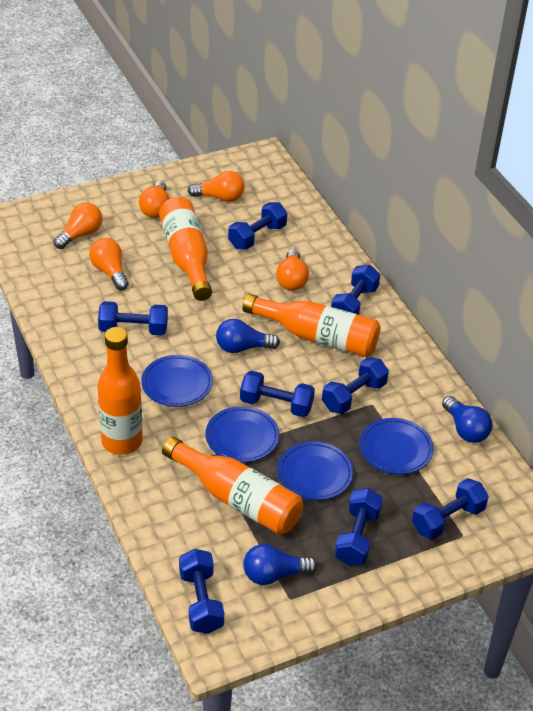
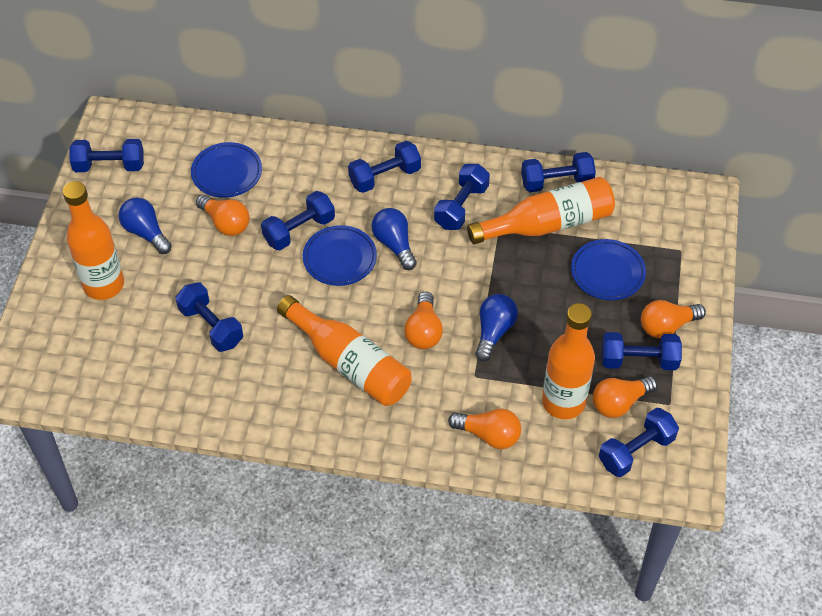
blue plate: [141,355,213,407] [205,406,279,462] [278,441,353,500] [359,418,434,475] = 4 -> [191,142,262,198] [303,225,377,286] [571,239,646,300] = 3

